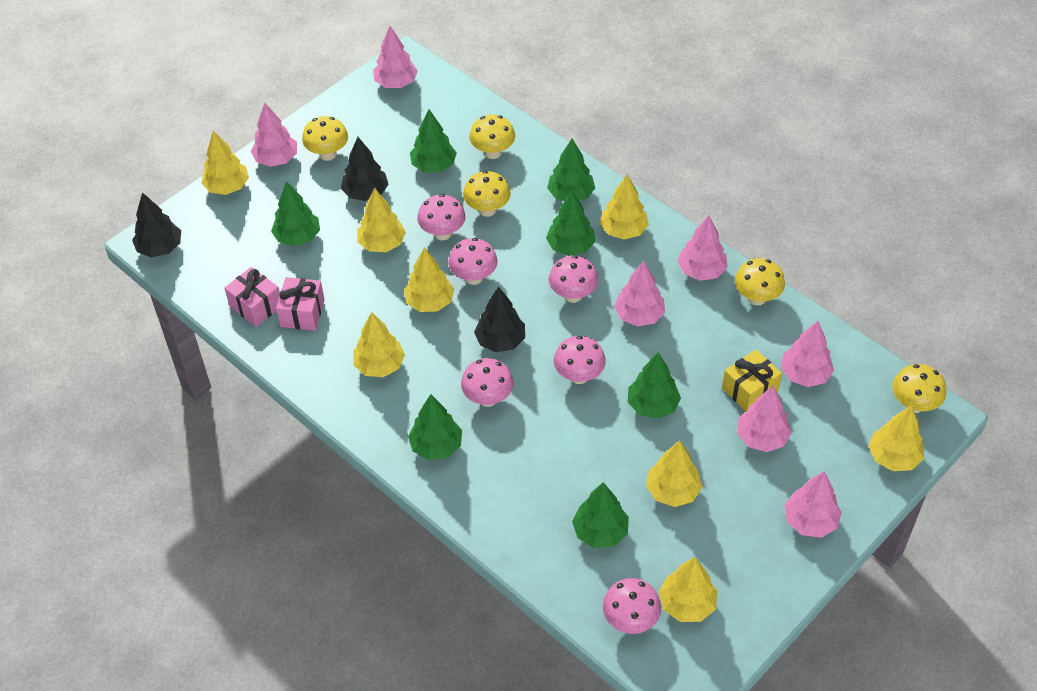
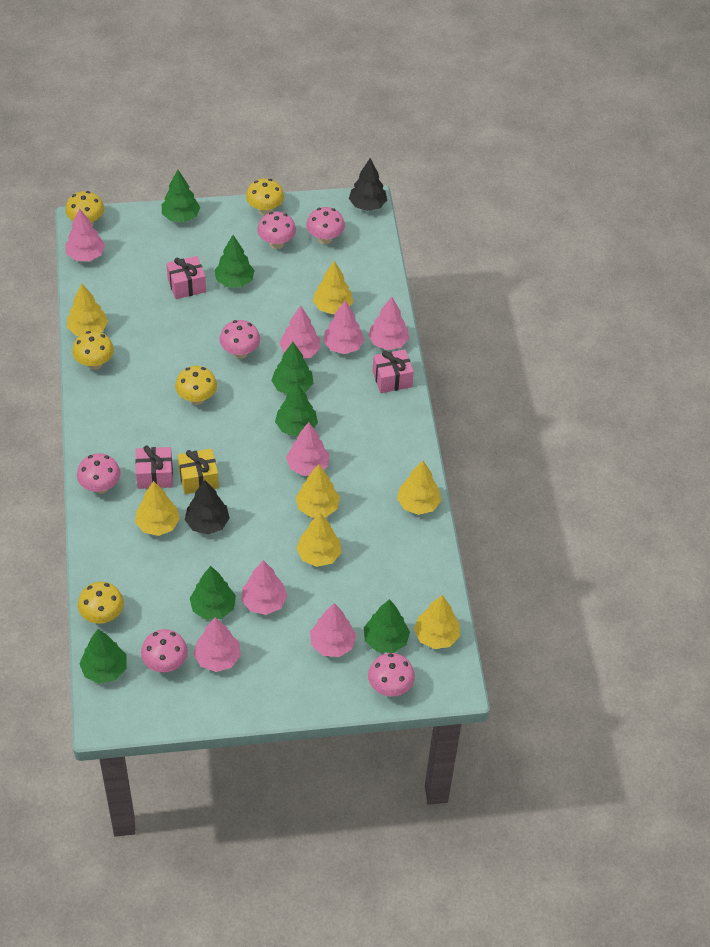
black tree: [132,192,181,257] [341,137,389,201] [474,286,525,352] = 3 -> [185,480,230,535] [349,158,387,211] = 2
pink gift: [224,267,280,327] [276,277,325,331] = 2 -> [135,446,173,489] [166,256,206,299] [373,349,414,393] = 3
pink tree: [251,103,297,167] [373,26,418,88] [614,261,665,326] [677,215,728,281] [737,386,792,452] [781,321,834,387] [784,471,842,538] = 7 -> [65,208,105,261] [194,617,241,672] [241,560,287,615] [279,306,320,359] [286,422,329,476] [310,603,356,657] [323,300,365,354] [368,296,409,350] = 8
yellow tree: [201,131,249,195] [353,312,405,377] [357,188,406,252] [404,247,454,312] [600,174,649,240] [646,440,702,507] [659,557,718,622] [869,405,924,471] = 8 -> [67,283,108,336] [135,481,180,536] [296,464,340,517] [296,512,341,567] [313,261,353,314] [397,461,441,515] [414,595,460,649] = 7

